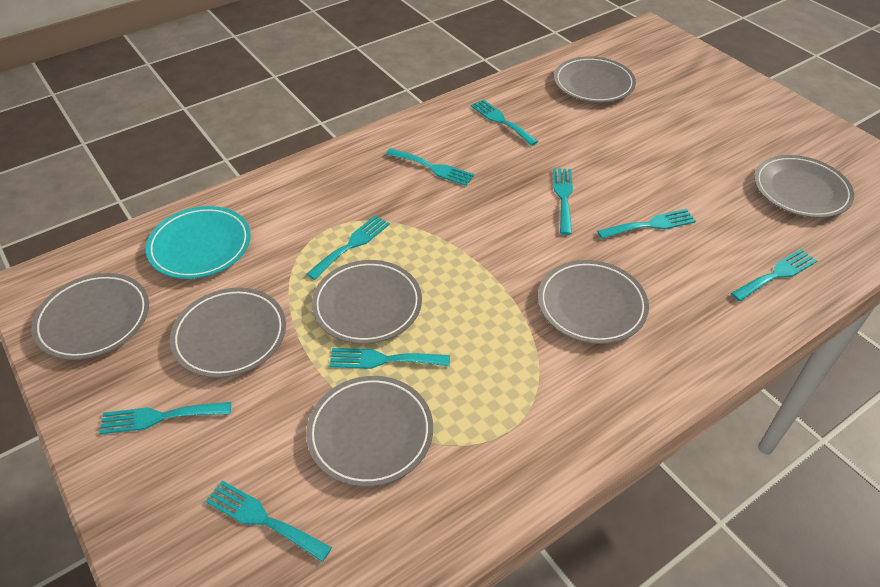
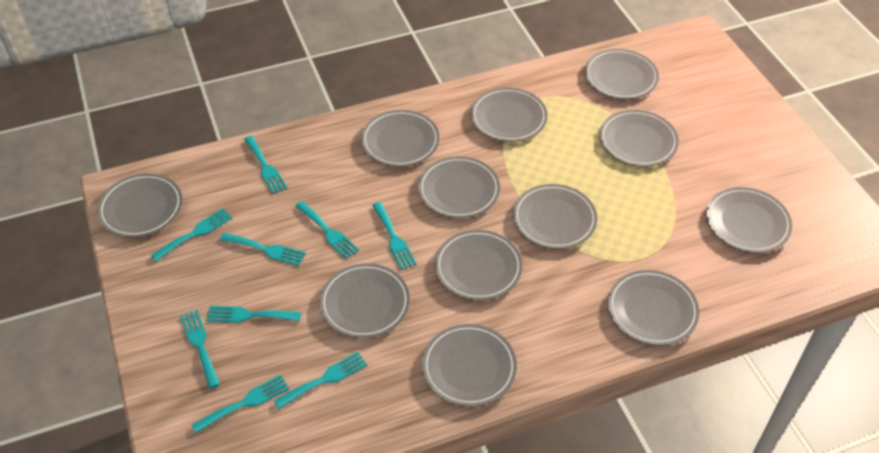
grey plate: [31,273,149,360] [170,288,286,378] [306,376,433,487] [312,260,422,344] [538,260,649,344] [554,56,636,103] [754,155,854,218] = 7 -> [97,173,183,238] [319,263,410,338] [361,110,440,167] [418,156,500,218] [422,324,517,407] [435,230,523,300] [471,87,548,142] [513,184,597,249] [584,49,659,99] [599,110,679,167] [608,270,699,346] [706,187,792,253] = 12
turquoise plate: [146,206,251,279] = 1 -> none = 0

